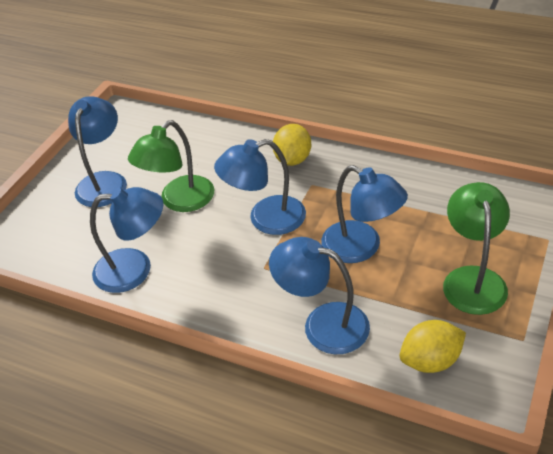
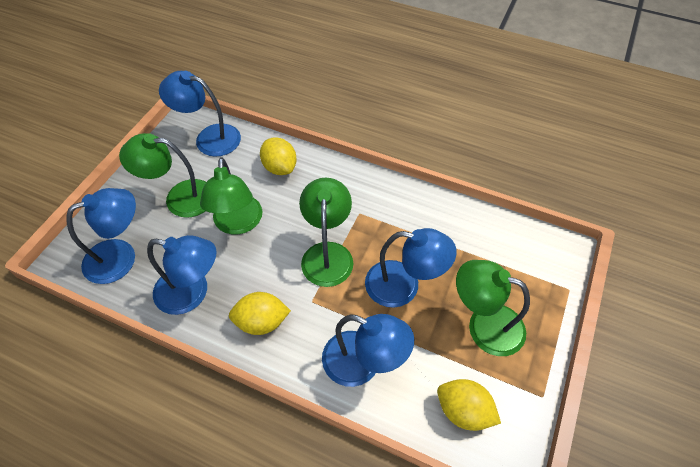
green lamp: [128,120,214,212] [443,182,510,315] = 2 -> [119,133,206,218] [200,157,262,234] [299,178,354,287] [456,260,530,356] = 4
yellow lemon: [273,124,312,166] [400,320,466,373] = 2 -> [229,292,291,335] [260,137,297,175] [437,379,501,431] = 3

